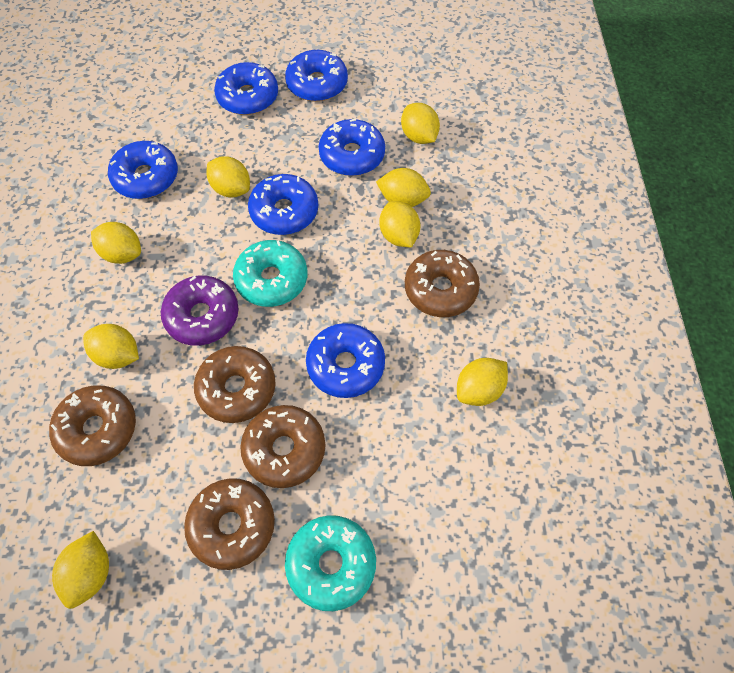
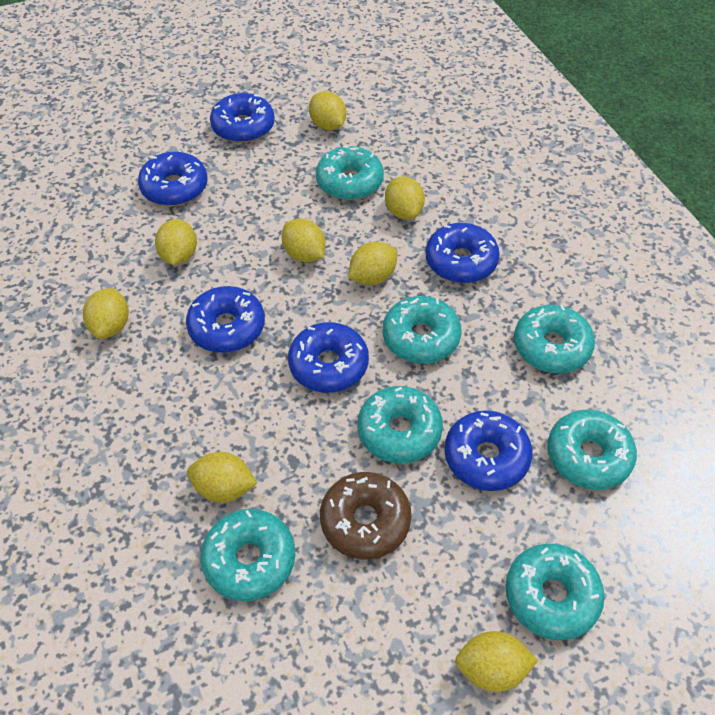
brown donut: [49,386,136,466] [184,478,275,570] [194,346,276,423] [240,405,325,488] [405,250,480,317] = 5 -> [320,472,412,560] = 1
purple donut: [161,275,239,346] = 1 -> none = 0
turquoise donut: [233,240,308,307] [285,515,376,611] = 2 -> [200,509,295,601] [316,146,384,200] [358,386,443,464] [383,296,462,364] [506,544,605,640] [514,305,595,373] [547,410,637,490] = 7

